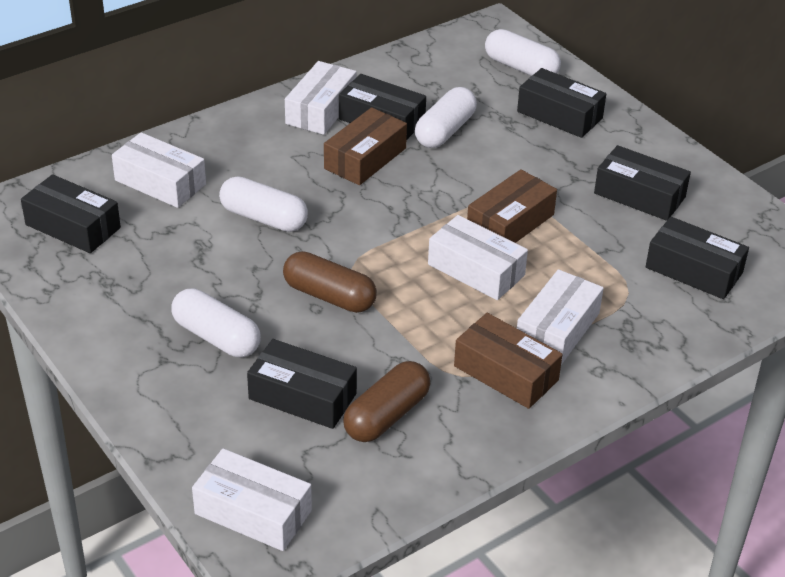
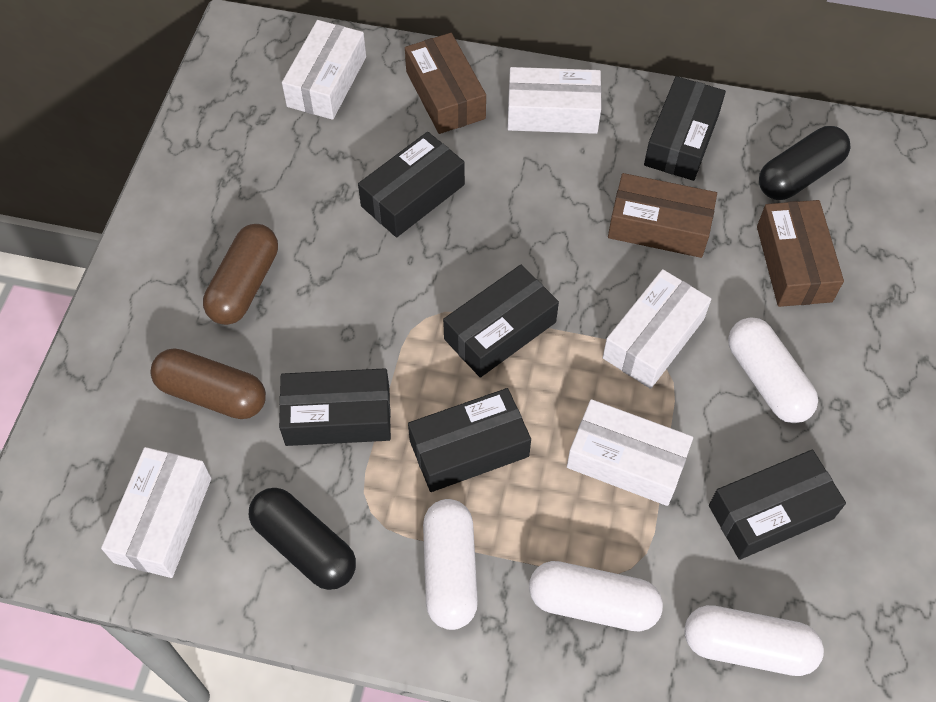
black capsule: none = 0 -> [249,488,356,590] [759,126,851,200] = 2

